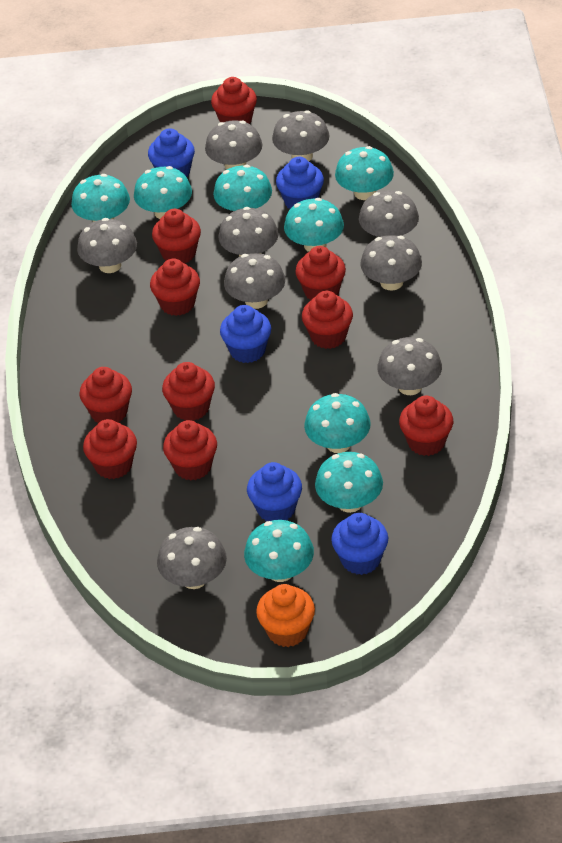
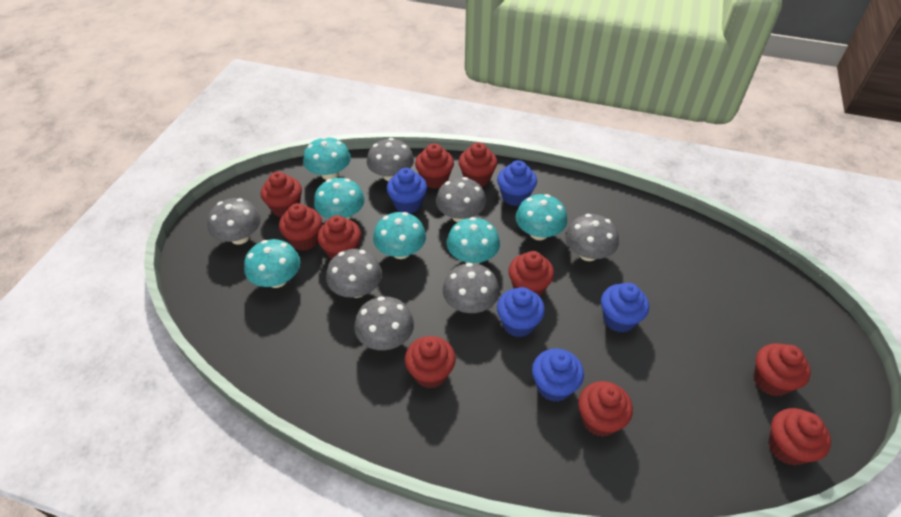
grey mushroom: [77,218,137,273] [157,527,227,589] [205,120,262,170] [218,207,279,257] [224,253,285,309] [272,110,329,161] [359,190,419,237] [360,235,422,291] [377,337,442,395] = 9 -> [207,198,261,245] [326,249,382,298] [354,296,414,350] [367,138,414,181] [436,177,486,222] [443,263,500,313] [565,214,619,261] = 7
orange cupcake: [256,584,315,647] = 1 -> none = 0
turquoise mushroom: [71,174,130,222] [134,166,192,219] [213,165,272,211] [244,520,314,582] [284,198,344,252] [304,393,371,453] [315,452,383,513] [335,146,394,200] = 8 -> [244,239,300,288] [303,137,351,180] [314,178,365,220] [373,212,426,259] [447,217,500,264] [516,194,567,240] = 6

